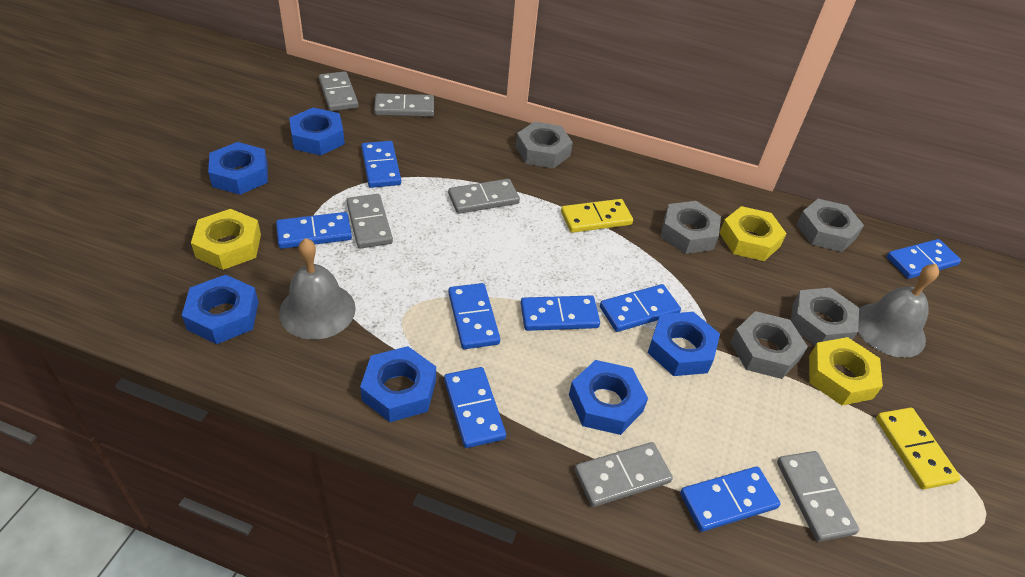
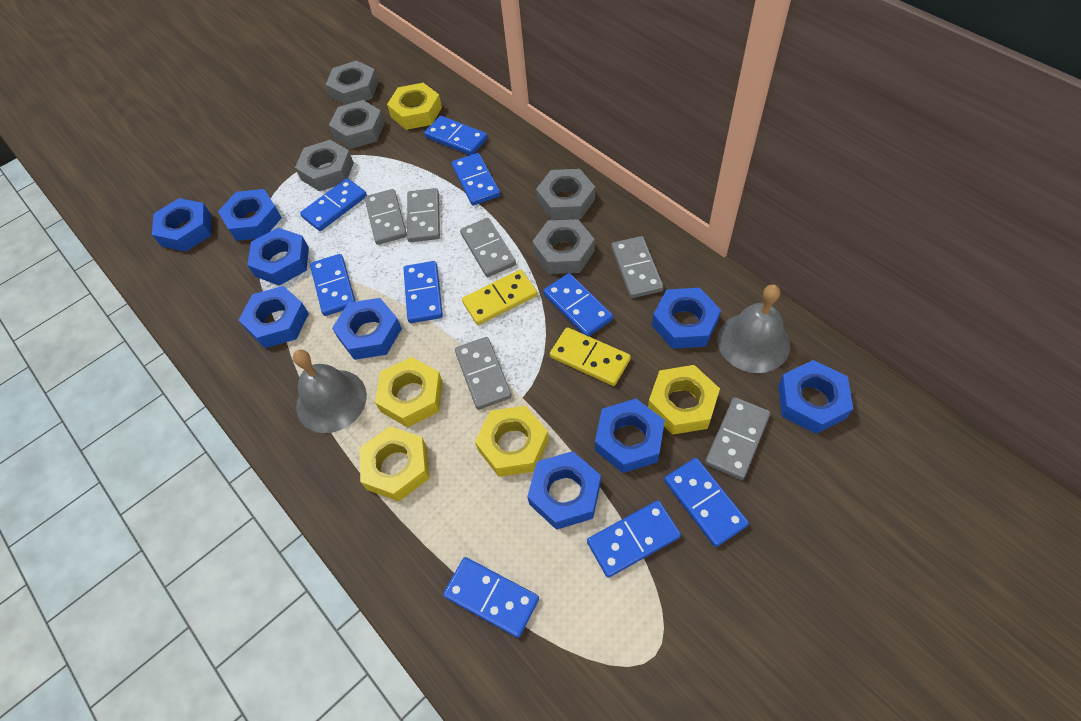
blue domino: [276,212,352,249] [361,141,401,188] [444,367,506,448] [448,283,500,349] [521,295,600,331] [600,284,681,332] [680,466,781,532] [887,239,961,279] = 8 -> [300,178,367,231] [310,254,356,316] [404,261,443,323] [424,116,488,155] [443,557,539,638] [452,153,500,206] [543,273,613,336] [587,500,681,578] [664,458,749,547] = 9
blue nut: [182,275,258,344] [208,142,268,195] [289,107,345,155] [360,346,436,422] [569,360,648,435] [648,312,720,376] = 6 -> [152,198,212,252] [218,189,282,241] [239,286,309,348] [247,228,309,286] [332,298,402,360] [527,451,601,530] [595,399,665,473] [652,288,721,349] [778,360,853,434] = 9
yellow nut: [191,209,261,270] [720,206,787,261] [809,337,883,406] = 3 -> [359,426,429,501] [375,357,443,427] [387,83,442,130] [475,406,549,477] [648,365,720,435] = 5

